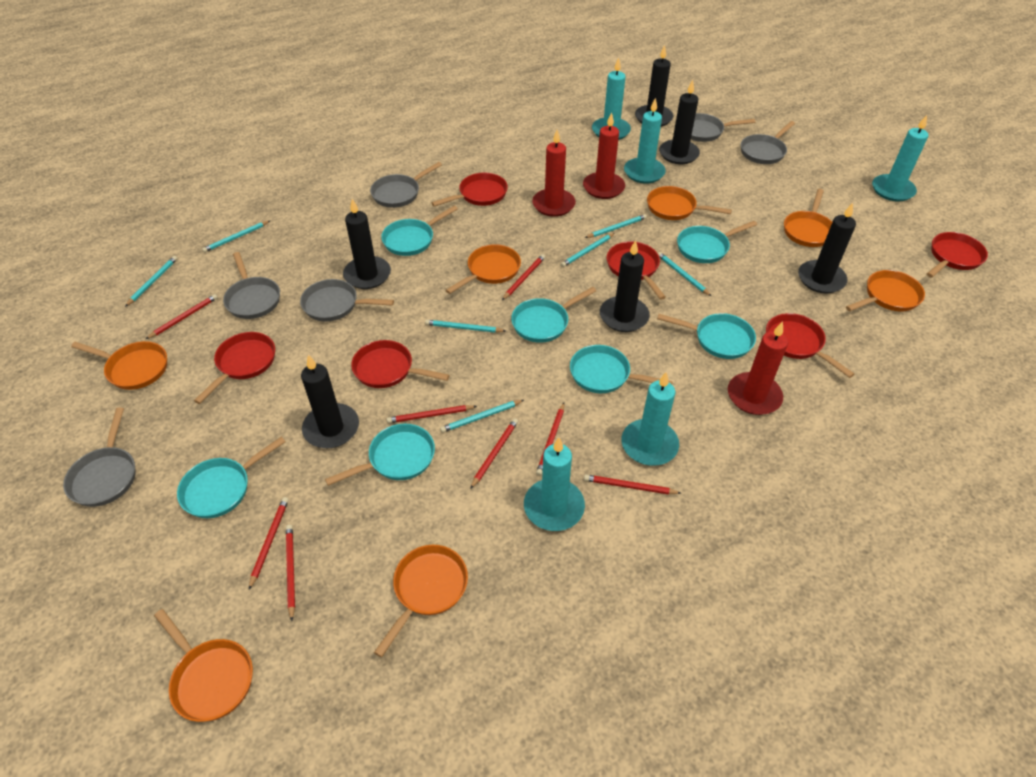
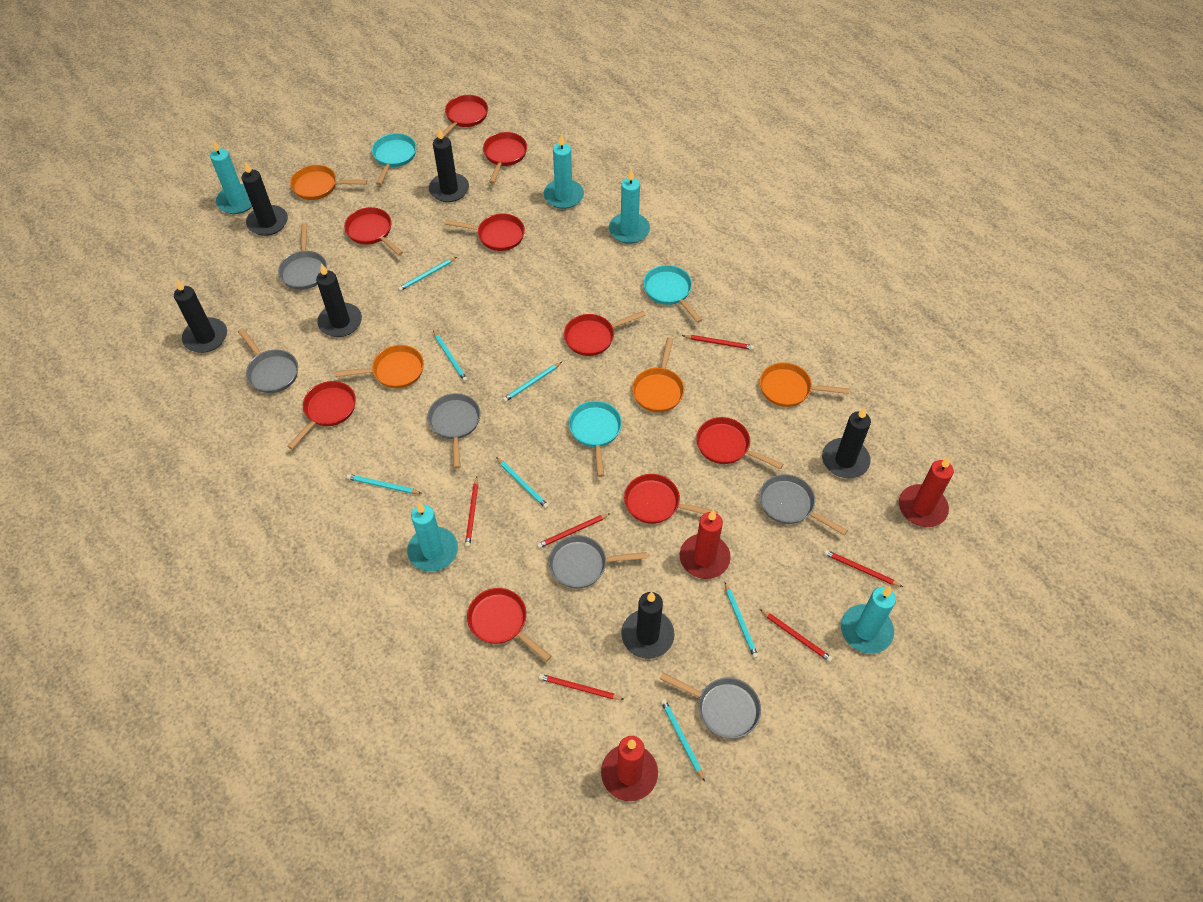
orange pan: [71,341,167,390] [154,609,253,722] [374,545,468,657] [445,244,521,294] [647,186,732,220] [784,189,832,247] [846,270,925,312] = 7 -> [290,165,367,200] [335,345,424,388] [632,337,684,412] [760,362,850,407] = 4
red pan: [194,332,275,404] [351,340,450,388] [432,173,508,207] [607,241,666,300] [766,313,855,378] [927,232,988,278] = 6 -> [287,381,356,449] [344,207,403,255] [442,95,488,137] [445,213,525,251] [467,588,551,661] [483,132,527,184] [564,311,646,356] [624,474,718,524] [696,417,783,469] = 9
red pencil: [146,294,218,339] [249,497,289,590] [286,525,295,621] [387,405,477,423] [470,419,518,489] [502,254,545,300] [536,403,564,476] [584,475,681,495] = 8 -> [465,477,478,547] [537,513,611,548] [539,674,624,700] [682,335,754,350] [760,609,833,662] [824,550,903,587] = 6
turquoise pan: [177,437,285,518] [325,424,435,486] [381,206,458,256] [511,287,596,343] [570,345,673,393] [657,313,756,359] [677,221,757,263] = 7 -> [372,133,416,185] [569,401,622,477] [643,265,702,323] = 3

